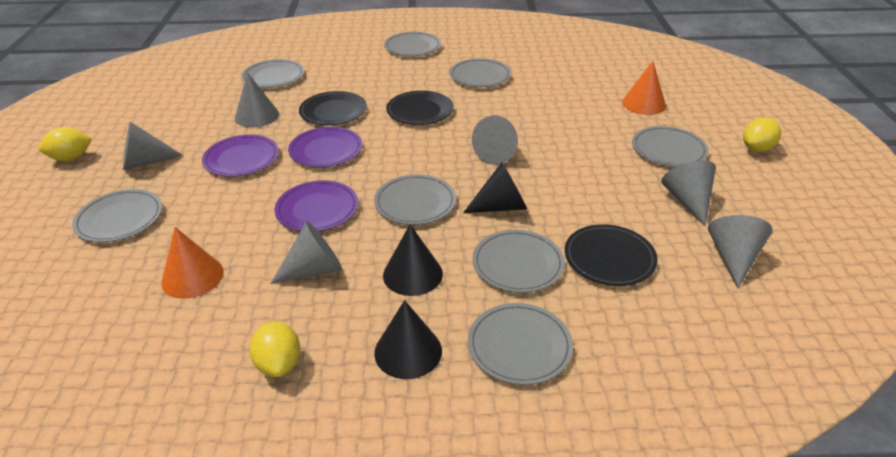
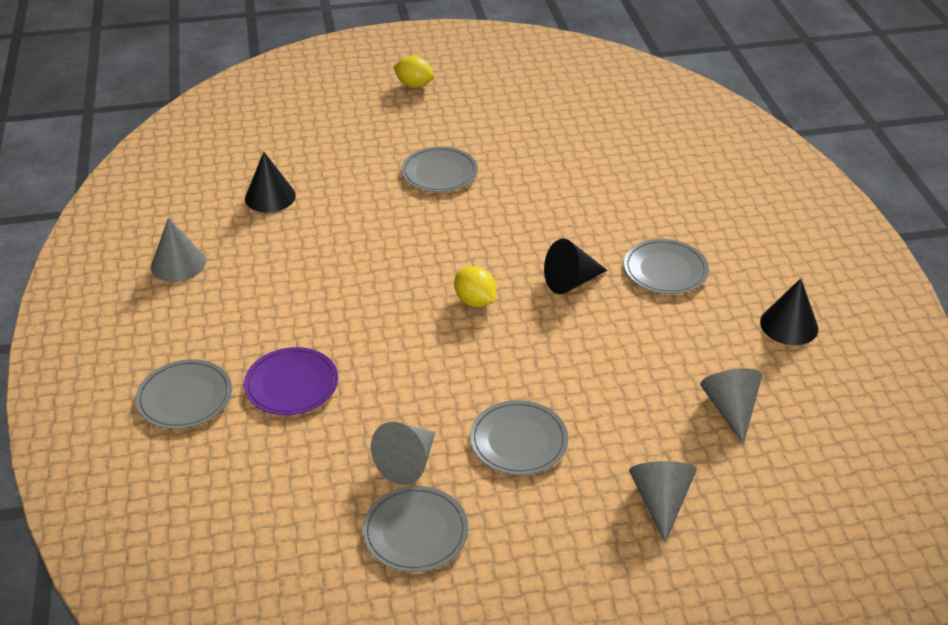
black plate: [299,91,367,125] [386,91,454,125] [565,224,658,286] = 3 -> none = 0
grey cone: [123,122,183,170] [235,73,279,128] [270,221,342,284] [472,116,518,165] [661,160,716,226] [708,215,772,288] = 6 -> [151,218,206,282] [371,422,435,485] [629,461,697,543] [700,369,763,444] = 4
grey plate: [72,189,162,242] [241,59,304,88] [374,175,456,225] [384,32,441,56] [450,58,511,87] [468,303,573,385] [472,230,565,293] [632,126,709,167] = 8 -> [135,359,232,429] [362,486,468,572] [401,147,478,192] [470,400,568,475] [624,239,709,294] = 5
orange cone: [161,227,224,299] [622,61,666,115] = 2 -> none = 0
purple plate: [202,135,279,177] [274,181,358,231] [288,127,362,167] = 3 -> [244,347,338,415] = 1
yellow lemon: [39,127,92,161] [249,321,300,377] [743,117,781,152] = 3 -> [393,56,434,88] [454,266,497,307] = 2

